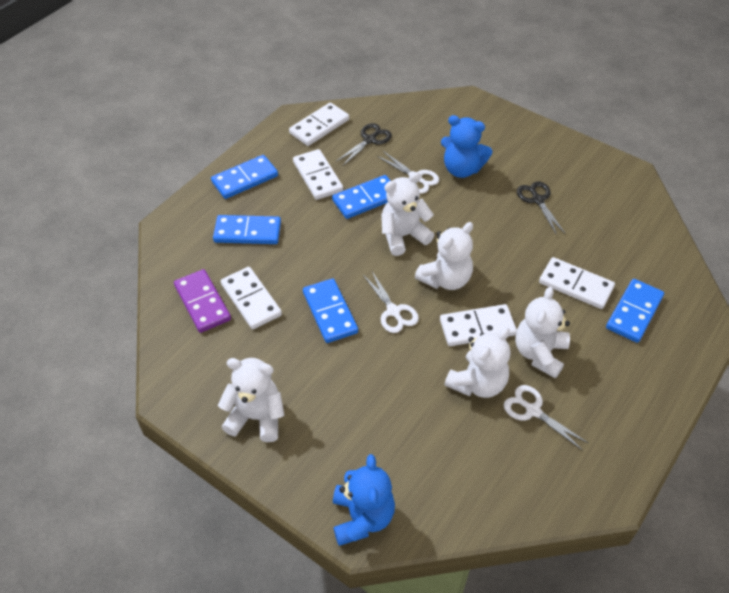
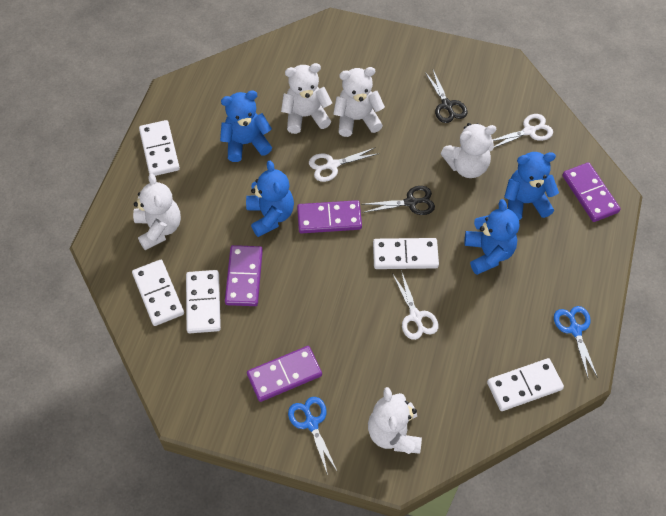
blue domino: [211,155,278,199] [213,215,281,244] [303,278,358,343] [332,175,390,219] [606,279,664,343] = 5 -> none = 0
blue scissors: none = 0 -> [288,397,337,475] [554,306,598,378] = 2
blue teddy bear: [333,454,395,546] [441,115,493,178] = 2 -> [220,90,272,162] [246,161,294,237] [464,199,519,275] [504,152,559,220] = 4
purple domino: [174,269,231,333] = 1 -> [225,245,263,306] [247,346,322,402] [297,200,362,233] [562,162,621,222] = 4

